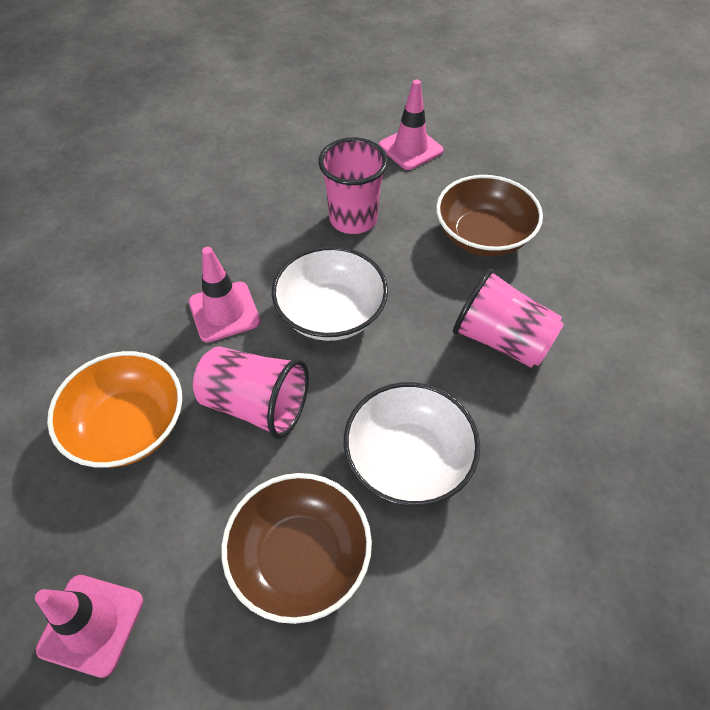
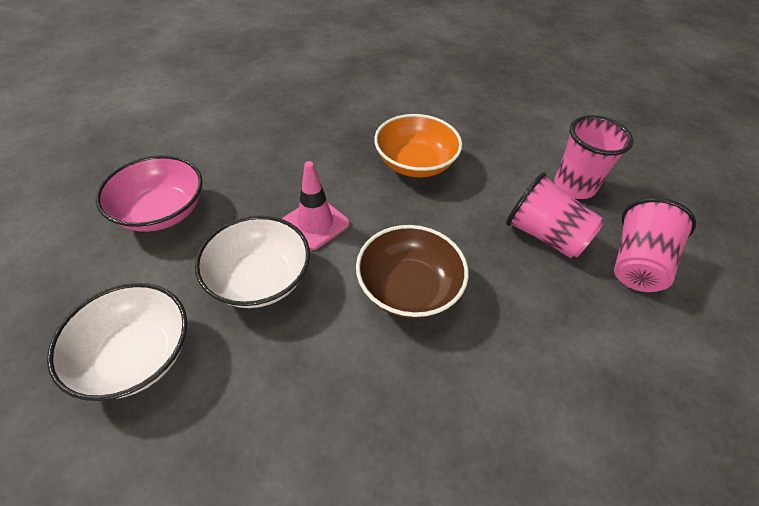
brown bowl: [221,473,372,624] [436,175,543,257] = 2 -> [356,225,469,319] = 1
pink bowl: none = 0 -> [96,155,203,232] = 1
pink traffic cone: [35,575,143,678] [189,247,260,343] [379,80,443,170] = 3 -> [282,161,350,250] = 1

